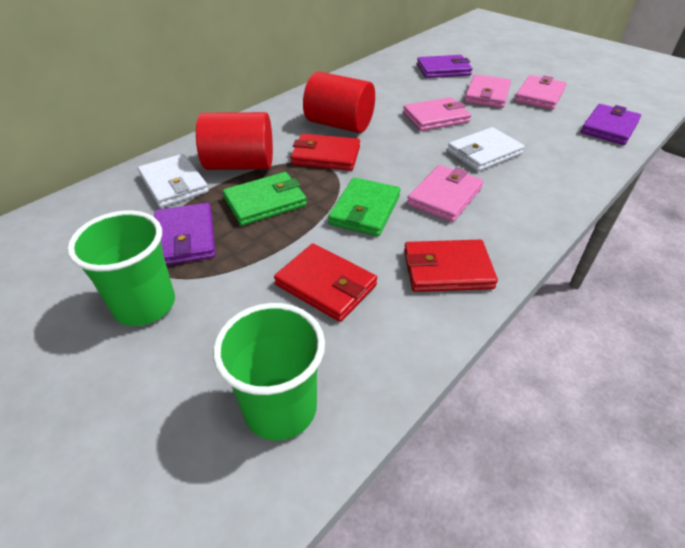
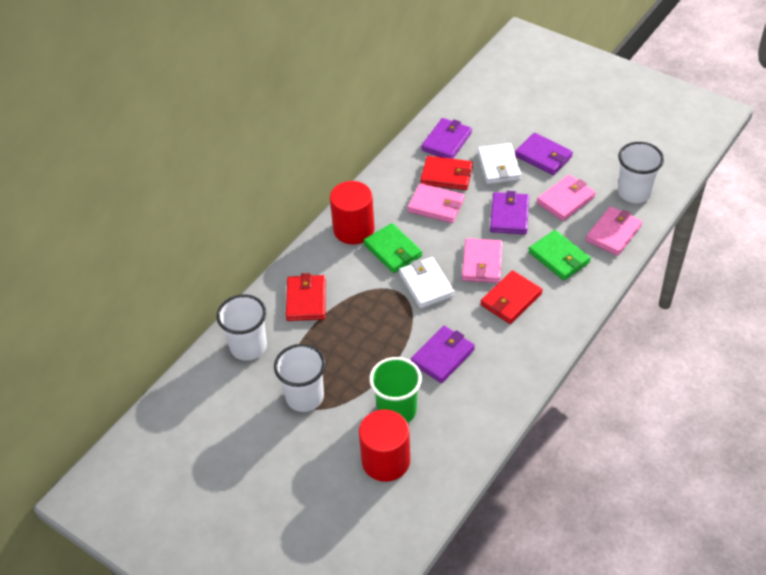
green cup: [67,210,175,326] [213,303,325,441] = 2 -> [369,357,422,423] = 1
purple wallet: [154,203,215,265] [417,55,472,78] [581,104,641,145] = 3 -> [411,326,475,383] [421,118,472,159] [490,191,529,234] [515,133,573,175] = 4
white cup: none = 0 -> [217,294,267,361] [274,344,326,412] [618,142,664,203] = 3

